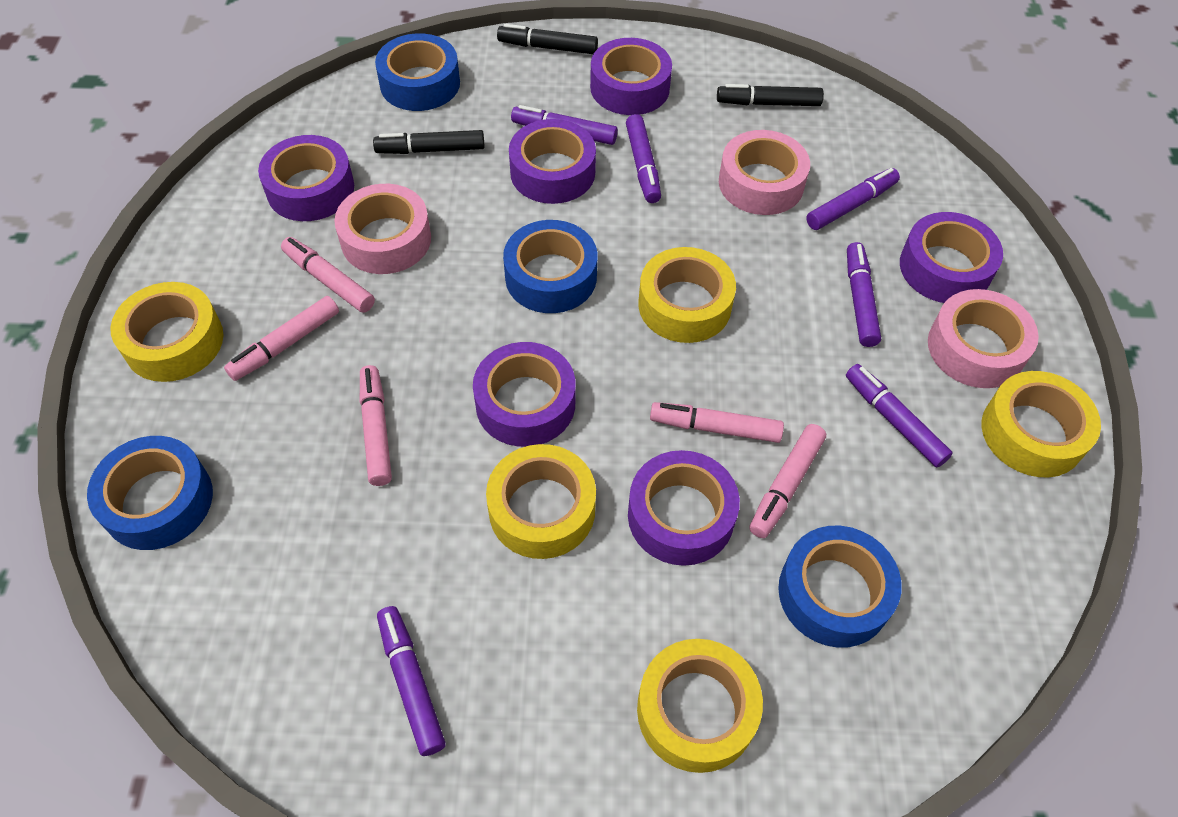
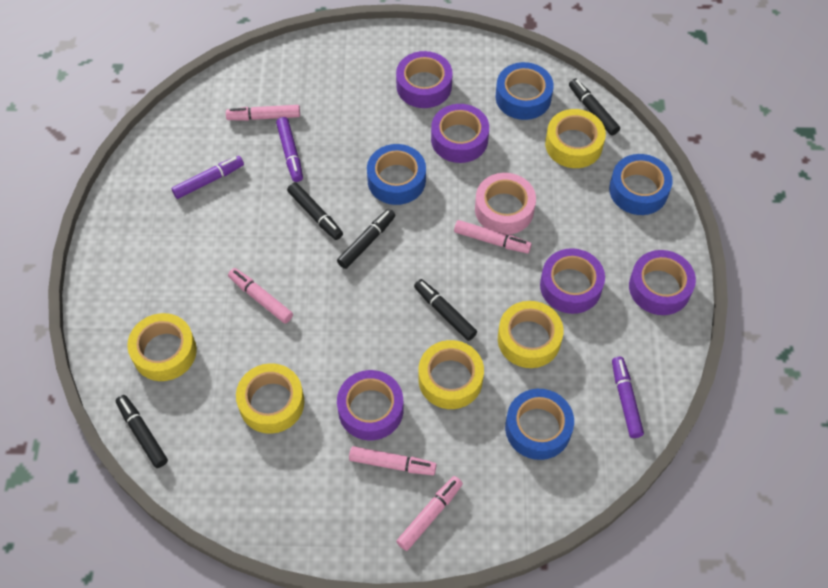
black marker: [373,130,484,154] [497,24,598,54] [717,84,824,106] = 3 -> [116,395,168,468] [287,182,343,240] [337,209,395,269] [414,279,477,341] [569,78,620,136] = 5
pink tape: [334,184,431,274] [719,130,810,215] [928,289,1039,388] = 3 -> [475,173,536,235] = 1
purple marker: [377,606,446,756] [511,105,618,145] [626,114,661,203] [806,168,900,230] [846,364,953,468] [847,242,881,347] = 6 -> [171,156,244,199] [276,117,303,182] [612,357,644,438] = 3
purple tape: [258,135,354,221] [473,342,576,447] [509,119,596,204] [590,38,672,115] [628,450,740,566] [900,212,1003,303] = 6 -> [337,370,404,440] [396,51,453,108] [431,104,489,163] [540,248,605,314] [629,250,696,315] = 5

